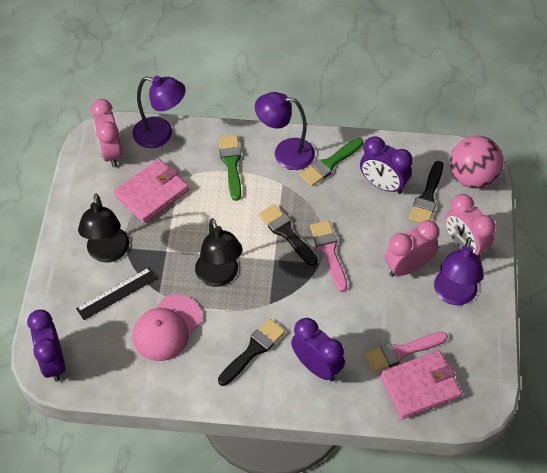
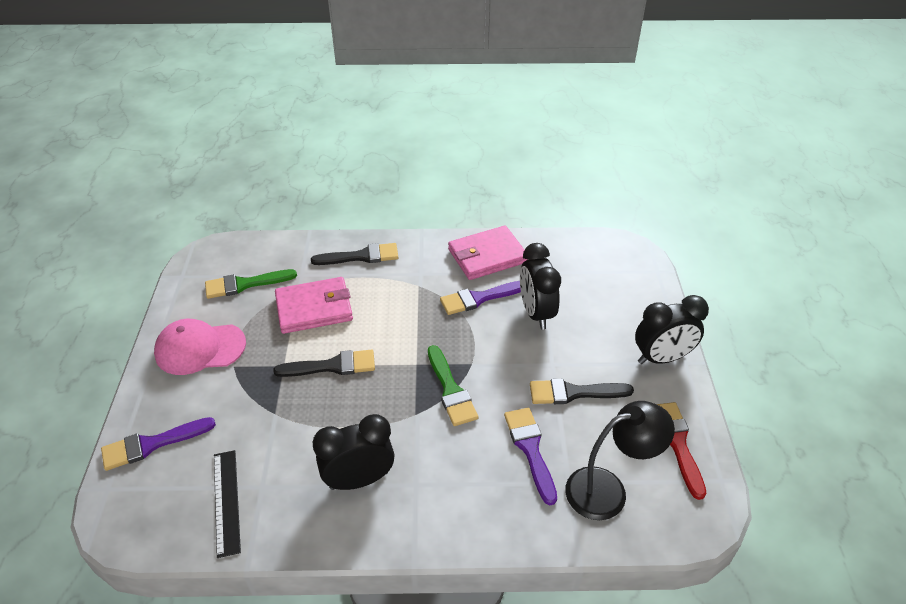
black clock: none = 0 -> [313,414,394,490] [520,243,561,329] [635,295,709,364] = 3
black lamp: [78,194,129,262] [195,218,243,287] = 2 -> [565,401,675,520] = 1
pink ball: [450,136,503,189] = 1 -> none = 0
pink brush: [310,220,347,292] [364,332,448,372] = 2 -> none = 0
pink clock: [91,99,122,168] [385,220,439,277] [445,194,496,259] = 3 -> none = 0
purple brush: none = 0 -> [101,417,216,471] [440,281,521,315] [504,408,557,505] = 3
purple clock: [27,310,65,382] [291,318,345,382] [360,136,413,194] = 3 -> none = 0
purple lamp: [132,76,186,148] [255,92,315,170] [434,237,484,305] = 3 -> none = 0
red brush: none = 0 -> [657,402,707,500] = 1

